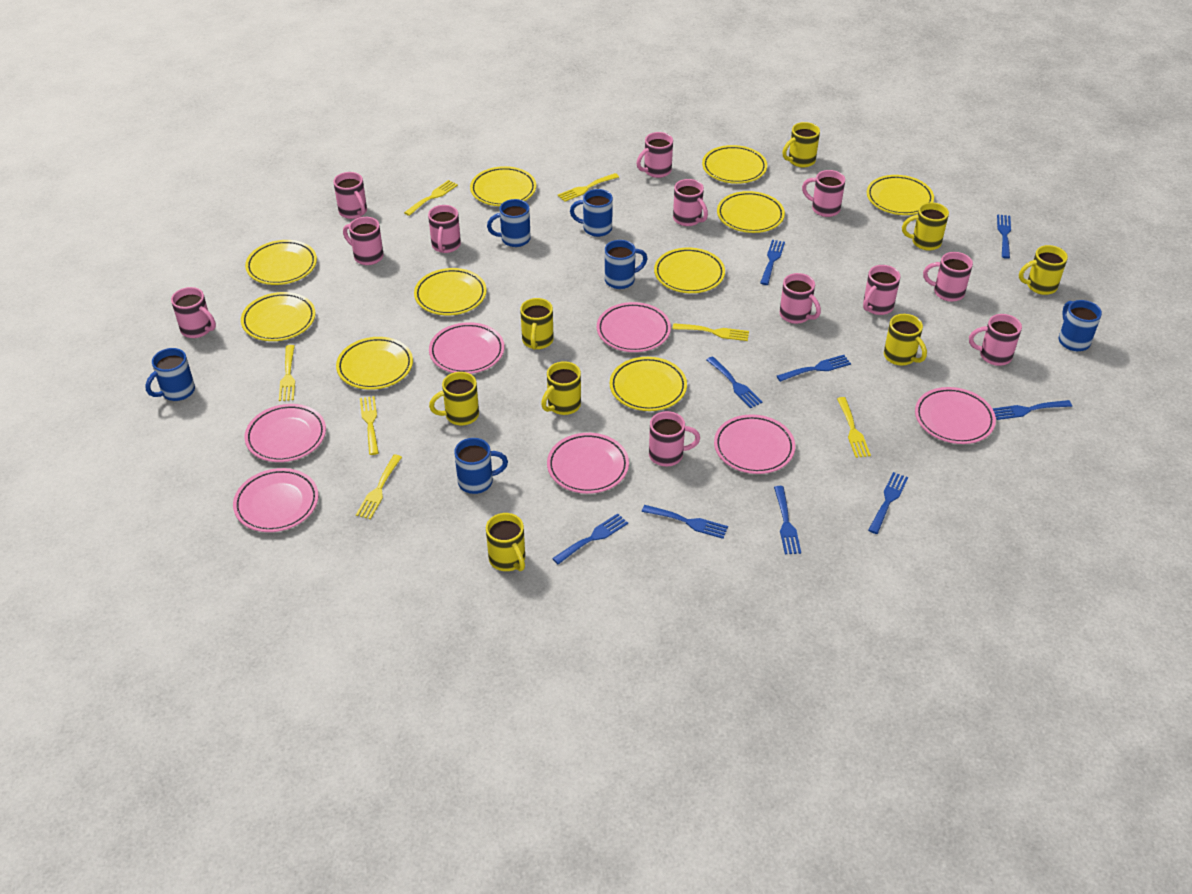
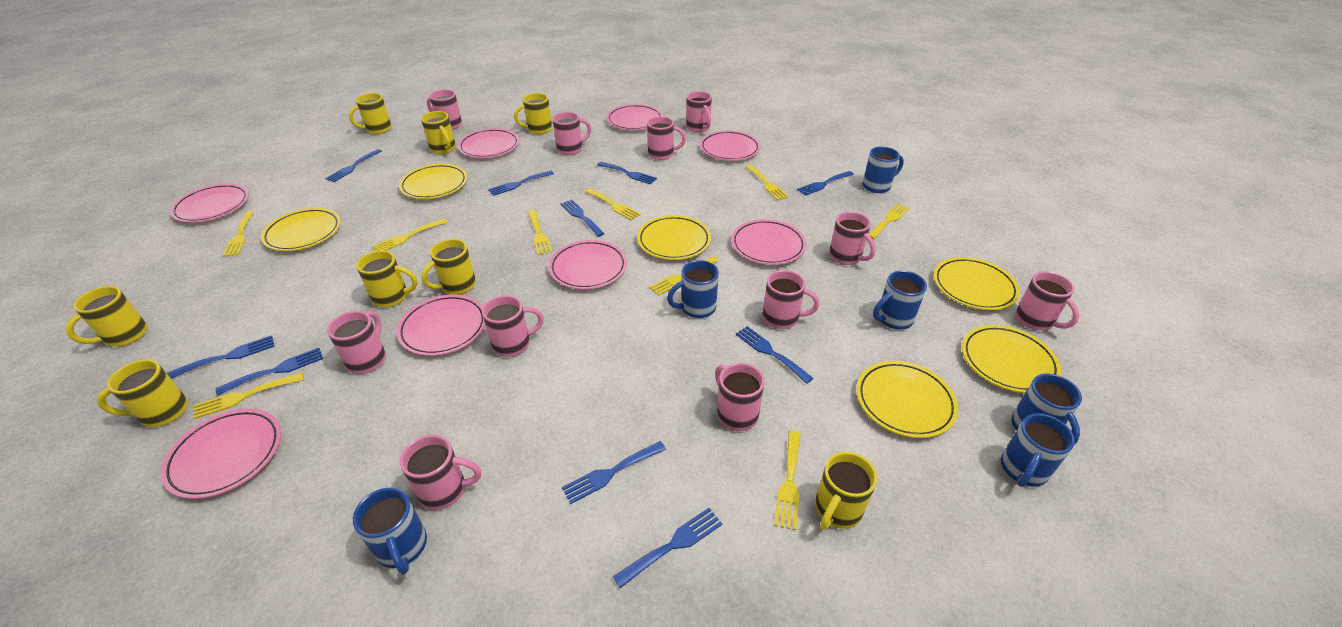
blue fork: [552,513,628,565] [642,505,728,539] [707,356,762,408] [760,240,785,285] [774,486,801,554] [777,355,851,382] [868,472,908,534] [992,400,1072,420] [997,214,1011,259] = 9 -> [167,335,275,379] [215,348,323,396] [325,149,382,182] [488,171,554,196] [560,199,605,237] [562,441,666,504] [597,162,657,185] [613,508,722,588] [736,326,813,384] [797,171,854,196] = 10
pink mug: [171,287,216,338] [333,172,367,219] [343,217,384,265] [428,205,461,253] [637,132,673,178] [649,411,700,466] [673,179,708,226] [780,273,821,324] [802,170,845,217] [863,265,900,315] [923,252,973,302] [969,314,1022,366] = 12 -> [327,311,386,374] [400,435,481,510] [427,89,462,130] [482,295,544,357] [552,112,591,155] [647,116,686,160] [686,91,712,132] [715,363,765,431] [763,270,820,329] [829,212,876,265] [1015,272,1079,331] = 11
pink plate: [233,468,318,532] [245,404,326,462] [429,322,504,374] [547,433,629,494] [597,302,671,352] [714,414,795,474] [915,387,996,444] = 7 -> [161,408,281,499] [170,184,249,223] [397,295,485,356] [458,128,519,158] [548,240,627,290] [606,104,663,130] [700,131,761,161] [731,219,806,265] = 8
yellow fork: [279,345,295,401] [356,455,402,519] [360,396,379,455] [404,180,458,216] [558,173,619,202] [672,323,749,341] [837,397,871,458] = 7 -> [193,372,304,419] [223,211,254,257] [372,218,448,251] [528,210,552,255] [585,188,641,220] [649,256,719,296] [746,165,789,200] [774,430,801,530] [869,204,909,239] = 9
yellow plate: [241,292,316,341] [245,240,317,285] [336,337,413,390] [414,268,487,315] [470,166,536,206] [610,357,687,411] [654,248,725,293] [702,145,767,184] [717,191,785,233] [867,175,934,215] = 10 -> [261,208,341,251] [399,164,467,199] [637,215,711,260] [856,361,958,438] [933,257,1020,310] [962,325,1061,393] = 6

